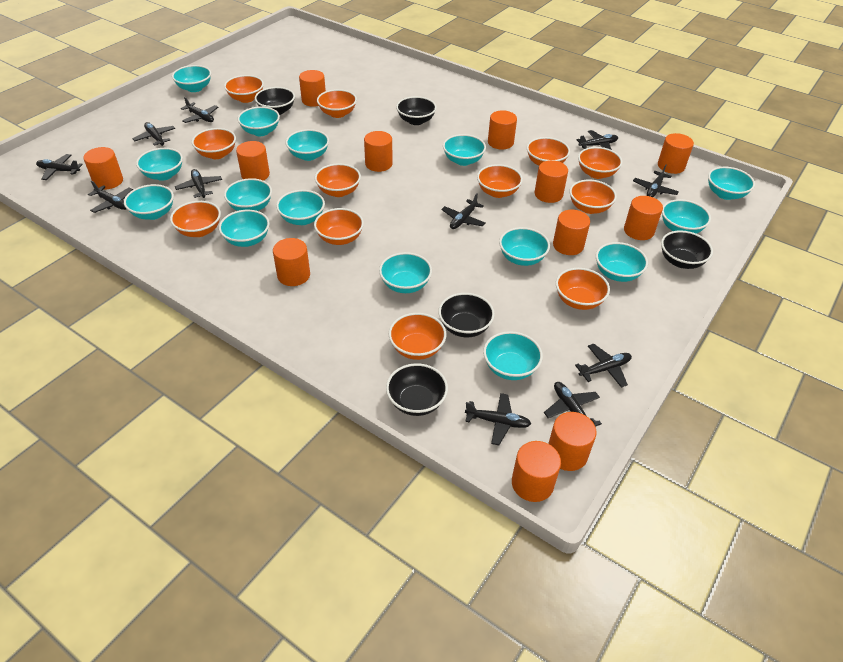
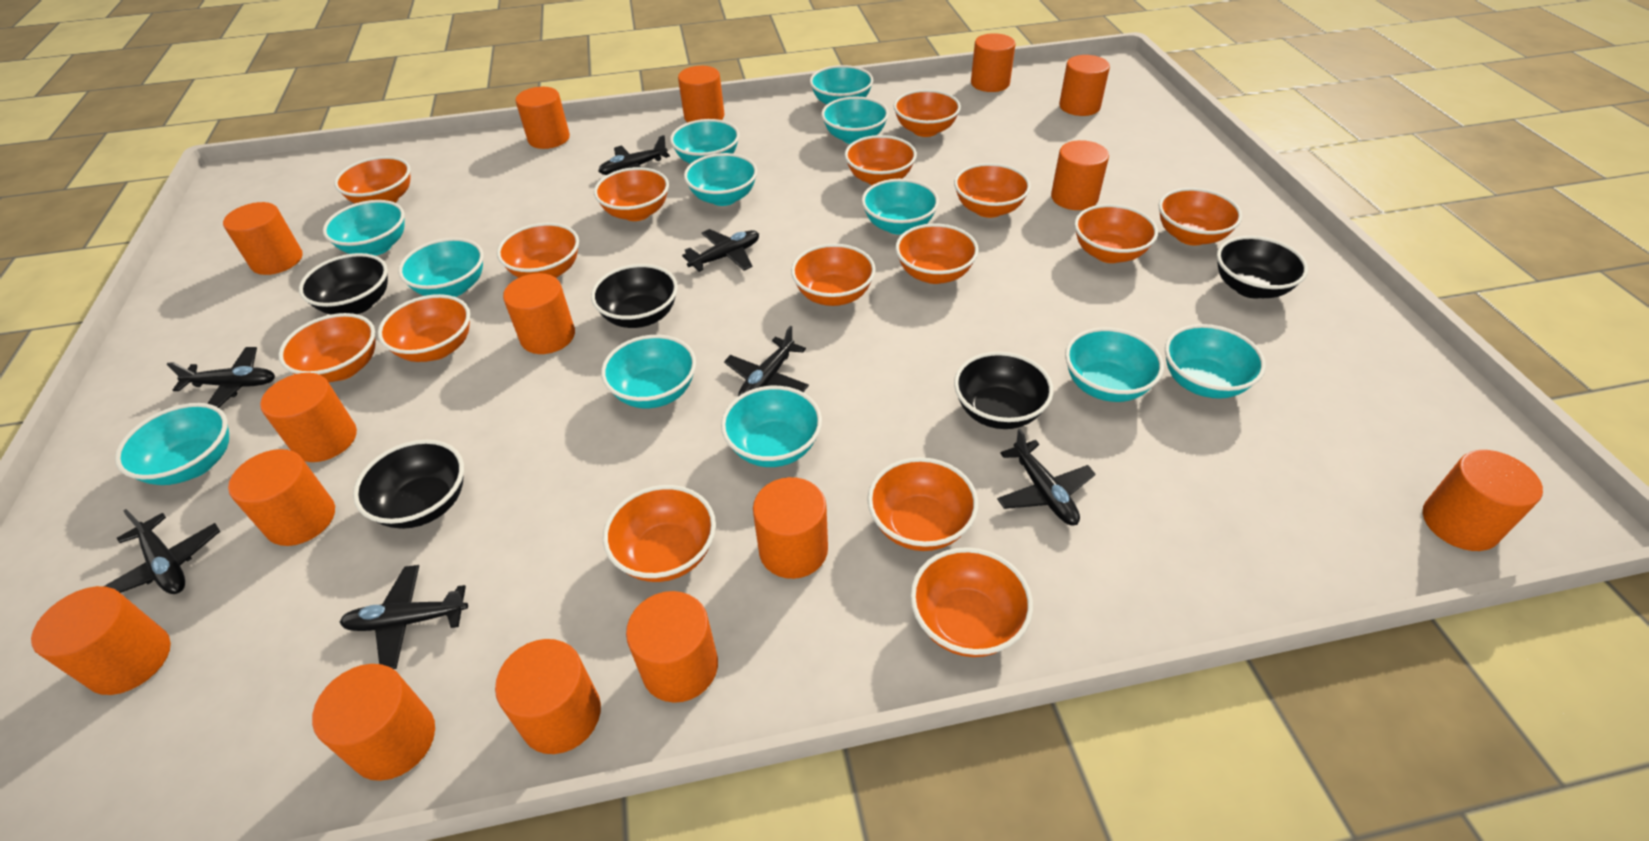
black plane: [36,154,83,180] [88,181,133,213] [133,122,175,146] [175,169,222,198] [181,97,218,123] [441,193,485,229] [465,393,531,445] [544,382,602,427] [575,344,632,388] [577,130,618,150] [633,165,679,197] = 11 -> [104,509,220,594] [167,347,275,408] [340,565,468,669] [598,135,670,175] [682,229,759,272] [724,326,809,396] [997,429,1096,525] = 7
orange bowl: [170,201,221,237] [192,128,236,159] [224,75,264,103] [314,208,364,245] [315,163,361,197] [317,89,357,118] [389,313,446,360] [477,164,523,198] [527,137,570,166] [556,268,610,310] [570,180,617,214] [578,147,623,179] = 12 -> [278,313,375,382] [334,156,411,204] [378,294,470,362] [497,223,579,278] [594,167,669,221] [603,485,716,582] [791,244,876,306] [845,135,917,185] [867,457,978,551] [893,90,961,137] [895,223,979,284] [910,547,1033,657] [954,163,1031,218] [1074,204,1158,263] [1159,188,1242,245] = 15
orange cylinder: [83,147,123,190] [236,141,270,181] [273,238,310,286] [299,70,326,107] [364,131,393,172] [488,110,517,150] [512,441,561,502] [535,160,568,203] [548,412,596,471] [553,210,590,255] [624,196,663,240] [658,133,694,174] = 12 -> [31,586,171,695] [223,202,303,275] [228,449,335,546] [260,373,357,462] [312,664,435,781] [495,639,601,754] [503,273,575,354] [516,87,570,149] [626,591,718,703] [678,66,724,123] [753,477,828,579] [971,33,1015,92] [1051,140,1109,210] [1059,55,1110,116] [1423,450,1543,551] = 15
turquoise bowl: [124,184,174,220] [136,148,183,181] [172,65,211,92] [219,210,270,247] [224,178,272,211] [238,106,280,136] [276,190,325,225] [286,129,329,161] [379,252,432,293] [443,134,486,166] [483,331,543,380] [499,227,550,266] [596,242,648,282] [662,199,711,234] [708,167,755,200] = 15 -> [115,403,229,485] [323,200,405,256] [398,238,484,297] [601,335,696,408] [670,119,740,164] [684,153,757,206] [721,386,822,467] [810,65,873,104] [821,97,889,144] [862,179,939,235] [1065,328,1164,402] [1165,324,1266,399] = 12

